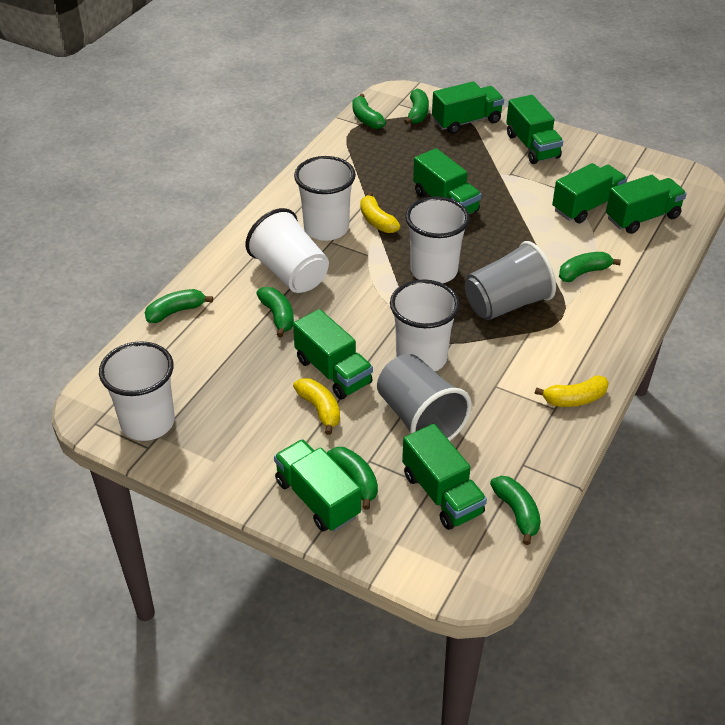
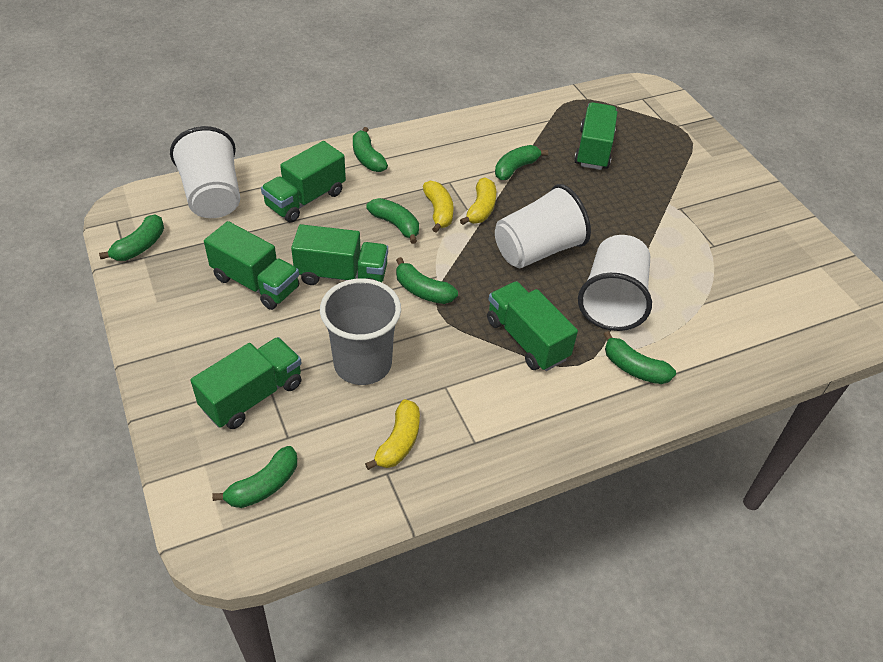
green truck: [274,439,361,531] [293,309,373,400] [402,424,487,530] [413,148,481,214] [432,81,504,134] [506,95,563,164] [552,163,627,224] [606,175,687,234] = 8 -> [190,337,302,429] [204,221,299,310] [261,141,346,223] [291,224,388,285] [487,281,578,371] [574,102,617,170] = 6
grey cup: [377,354,472,441] [465,241,556,320] = 2 -> [320,278,401,385] = 1
white cup: [99,341,175,441] [245,208,329,293] [294,156,356,241] [390,279,460,371] [405,196,470,283] = 5 -> [170,126,240,218] [495,184,591,268] [578,235,652,331] = 3

